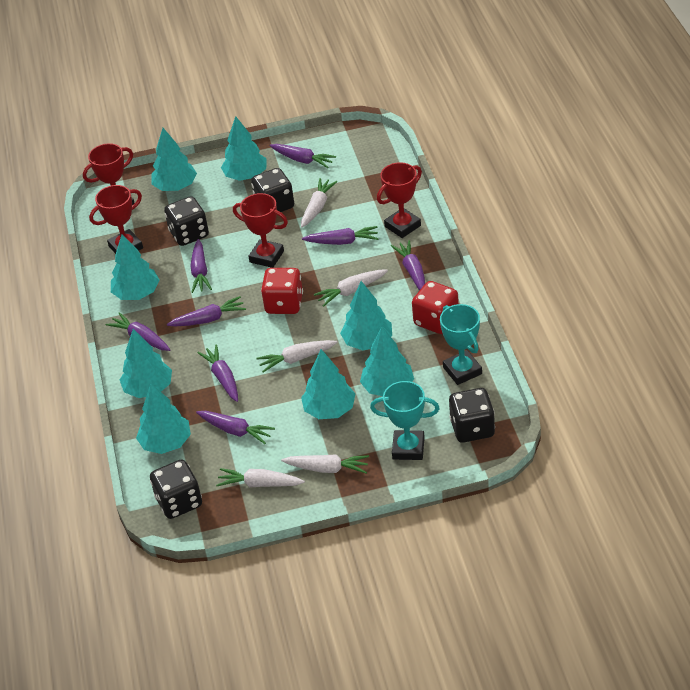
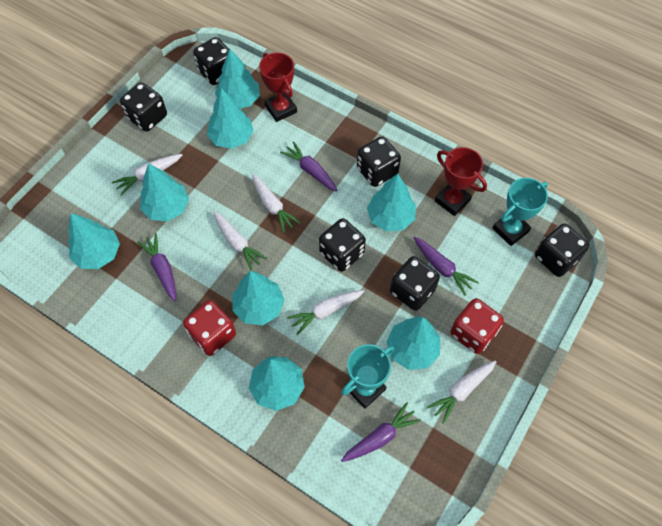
black dice: [150,459,202,519] [164,196,209,246] [251,168,294,212] [449,388,495,443] = 4 -> [120,82,167,132] [193,37,229,85] [319,218,366,272] [357,136,401,187] [390,256,440,311] [535,224,589,277] = 6
purple carrot: [106,312,170,351] [167,296,246,326] [190,239,212,293] [196,411,275,444] [197,344,238,402] [270,144,336,168] [302,226,378,245] [391,240,425,290] = 8 -> [137,233,176,301] [280,141,338,192] [341,402,421,462] [414,237,479,296] = 4
red trophy: [83,143,135,205] [89,185,143,254] [233,193,288,268] [377,162,422,238] = 4 -> [259,53,297,122] [435,147,487,216] = 2

